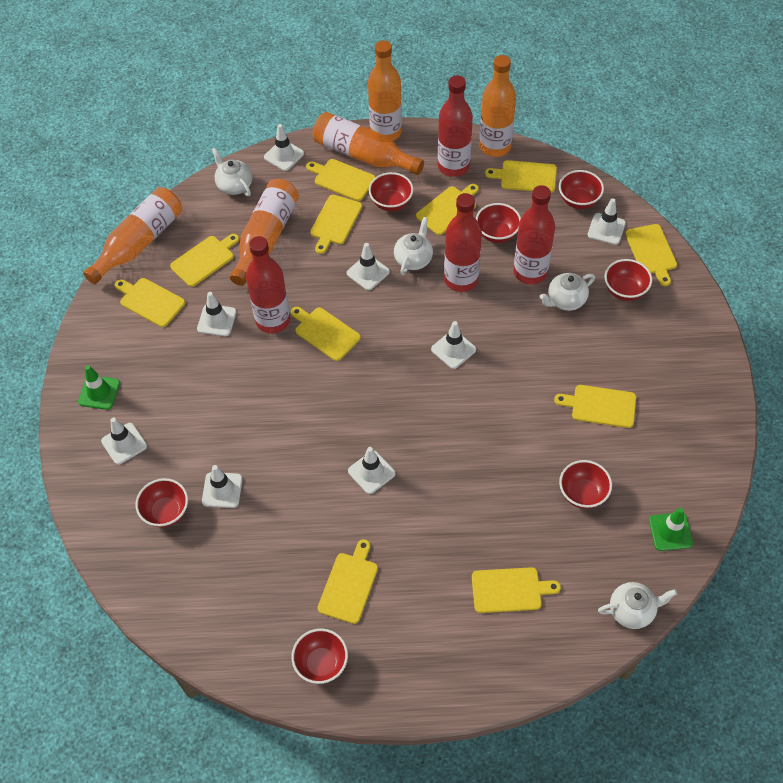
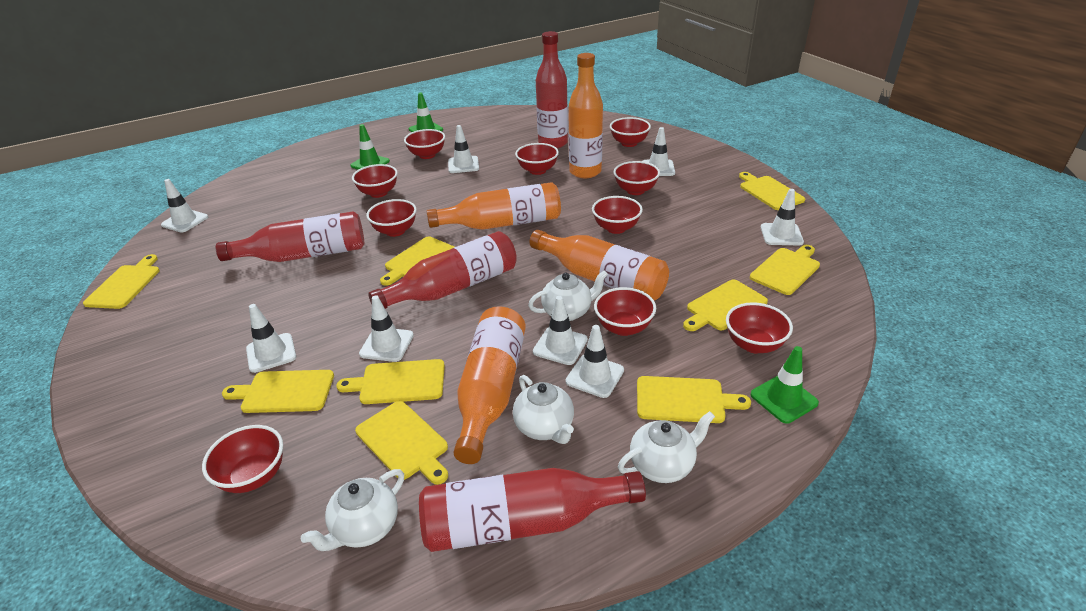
green traffic cone: [78,365,120,410] [649,508,693,551] = 2 -> [350,124,390,170] [409,93,443,132] [751,346,819,424] = 3
orange bottle: [83,187,182,284] [230,179,299,286] [313,112,424,175] [368,40,402,141] [479,55,516,157] = 5 -> [427,182,561,230] [453,306,526,464] [530,230,669,301] [569,53,603,178] = 4
red bowl: [136,478,188,527] [291,628,348,684] [369,172,414,211] [476,203,521,243] [559,170,604,209] [559,460,612,509] [605,259,652,301] = 7 -> [202,425,283,493] [352,164,398,198] [366,199,417,237] [404,129,445,159] [515,143,559,175] [592,196,643,234] [594,287,656,336] [610,117,651,147] [613,161,660,195] [726,302,793,353] = 10
yellow cutting board: [115,278,185,327] [170,234,239,287] [291,307,361,361] [306,159,375,201] [310,195,362,254] [318,539,378,624] [416,184,479,235] [472,567,561,613] [485,160,557,193] [554,385,636,428] [625,224,677,286] = 11 -> [83,254,160,309] [222,370,334,413] [337,359,445,404] [355,401,448,485] [380,236,454,286] [637,376,751,423] [683,280,768,331] [739,172,805,210] [750,245,820,295] = 9

